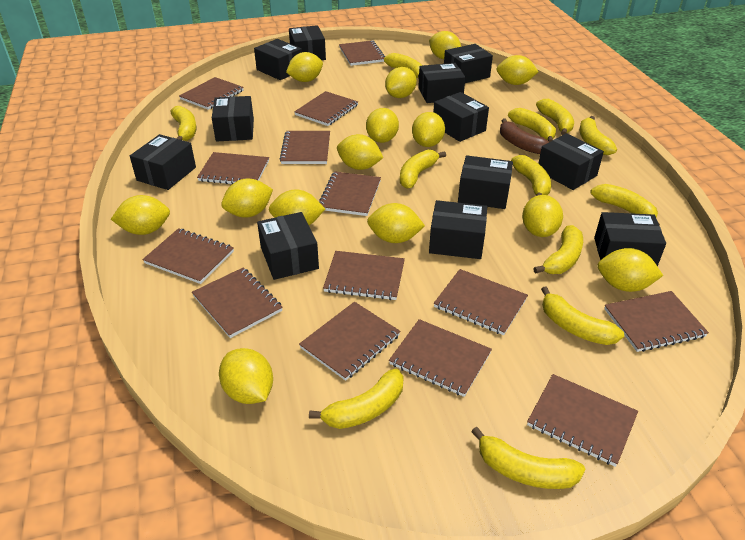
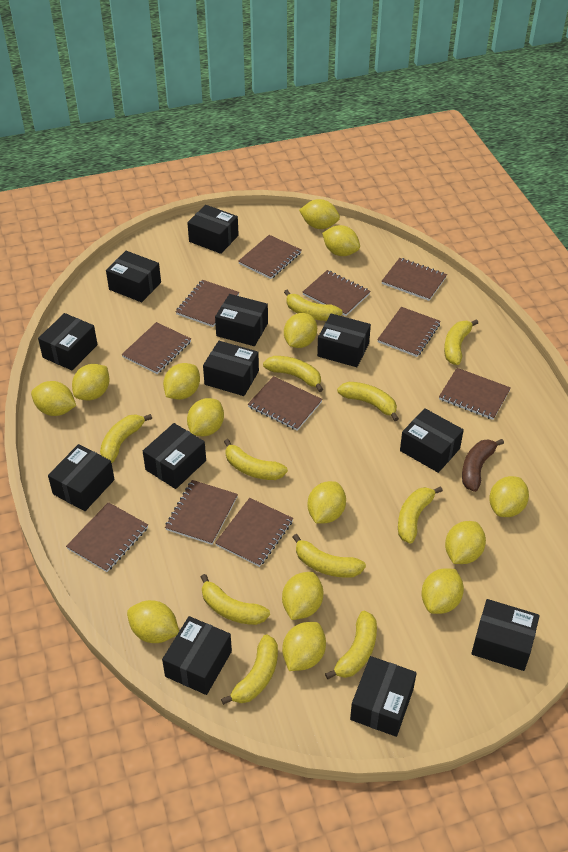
brown notebook: [143,228,234,284] [179,77,244,110] [192,268,283,338] [197,152,269,184] [279,131,330,164] [294,91,358,126] [299,302,400,381] [319,171,381,216] [323,251,405,300] [339,40,385,66] [389,319,492,397] [434,269,528,335] [527,374,638,467] [604,291,709,352] = 14 -> [66,502,148,572] [122,322,191,374] [165,480,238,545] [176,280,239,327] [215,498,293,567] [238,235,301,279] [248,376,323,431] [303,270,370,316] [377,307,441,357] [382,258,447,301] [439,368,511,420] = 11
yellow banana: [170,106,197,141] [309,369,404,429] [384,53,423,79] [400,150,446,189] [471,427,585,489] [508,108,556,142] [511,155,551,196] [533,225,583,274] [536,99,574,135] [541,286,624,345] [579,116,617,155] [590,184,660,226] = 12 -> [100,414,152,463] [201,574,270,625] [221,634,278,705] [224,439,288,480] [263,356,323,392] [284,290,342,321] [293,534,366,578] [325,611,377,679] [337,382,399,421] [398,486,443,544] [444,319,478,365] = 11

